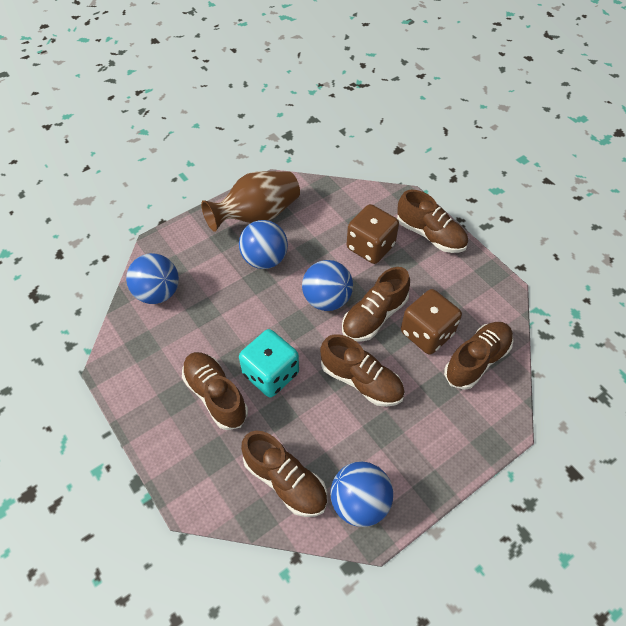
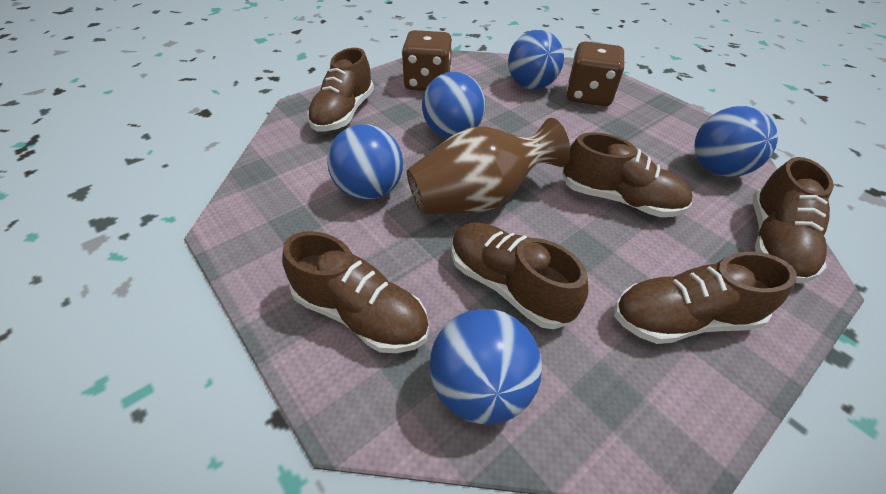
blue ball: [126,253,179,304] [239,220,288,269] [302,260,353,311] [330,461,393,527] = 4 -> [327,124,403,200] [422,72,486,138] [430,309,542,424] [508,30,564,89] [694,106,778,177] = 5
turquoise dice: [239,329,299,397] = 1 -> none = 0

